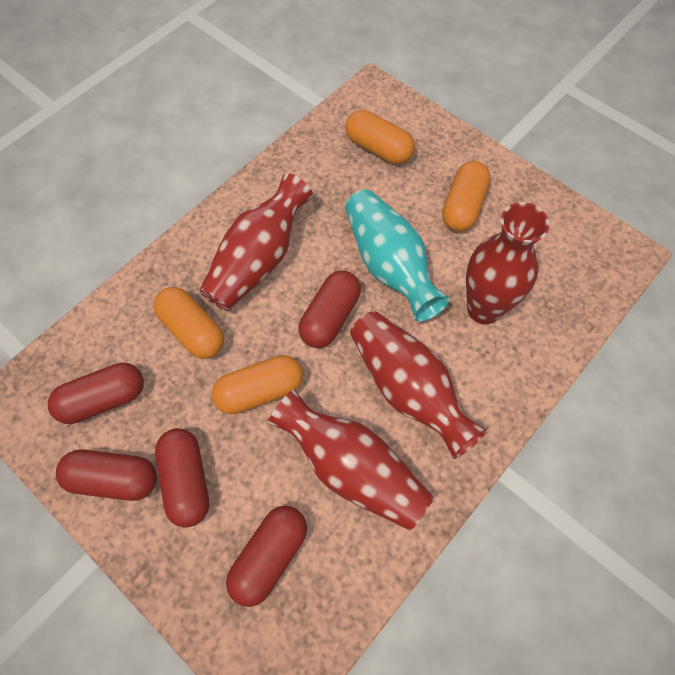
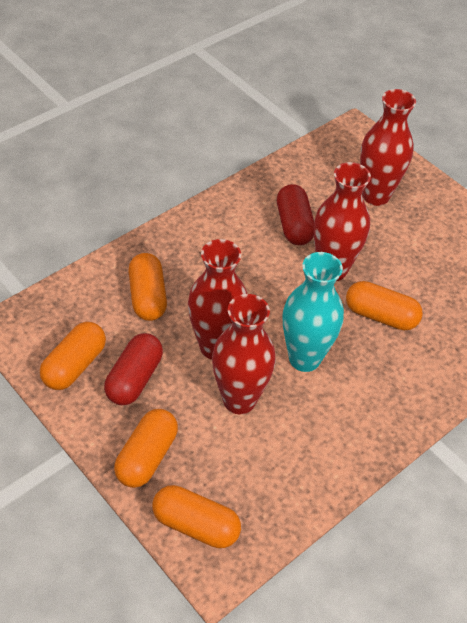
orange capsule: [153,287,224,359] [212,355,303,415] [345,110,415,164] [442,161,491,232] = 4 -> [40,322,106,390] [114,409,178,488] [128,253,167,321] [152,485,241,548] [346,281,423,331] = 5
red capsule: [48,363,144,424] [56,449,157,501] [155,428,209,528] [226,505,307,607] [298,270,361,348] = 5 -> [104,333,163,405] [277,184,314,245] = 2

